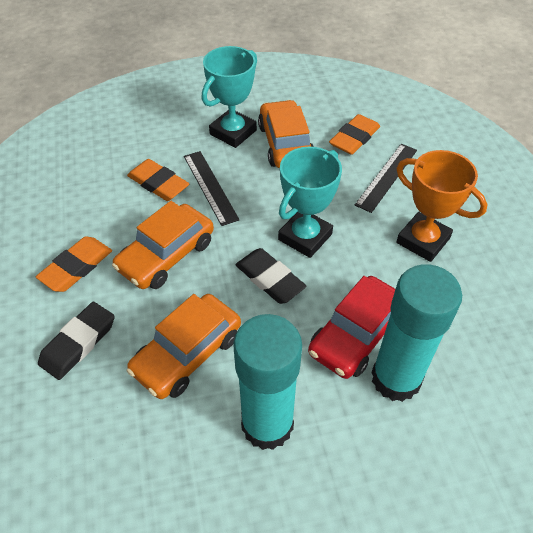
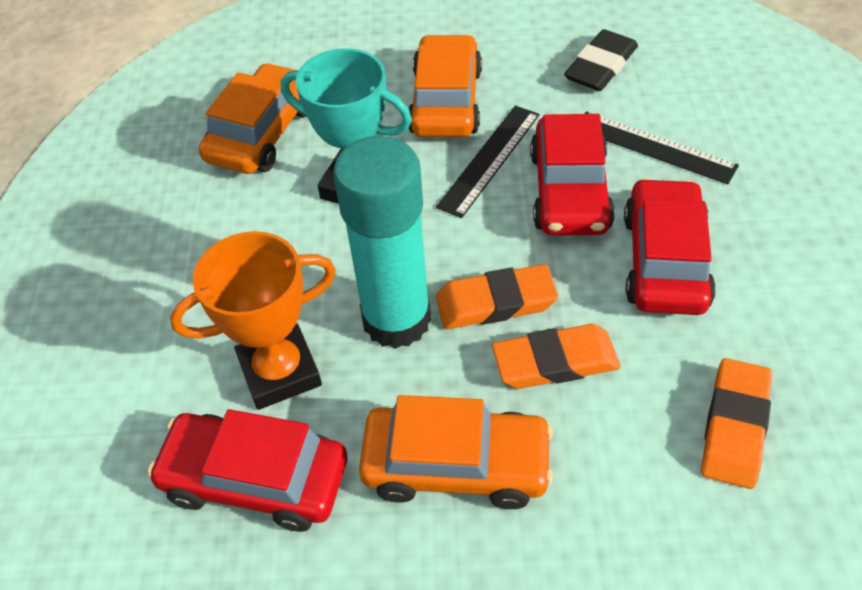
black eraser: [38,302,115,380] [235,248,307,304] = 2 -> [564,29,638,91] = 1
red car: [308,276,395,379] = 1 -> [148,409,347,532] [530,114,615,235] [624,178,716,315] = 3
turquoise glue stick: [233,314,302,450] [372,264,462,402] = 2 -> [333,136,431,349] = 1
turquoise trophy: [202,46,257,148] [278,147,342,258] = 2 -> [280,48,412,204] = 1

